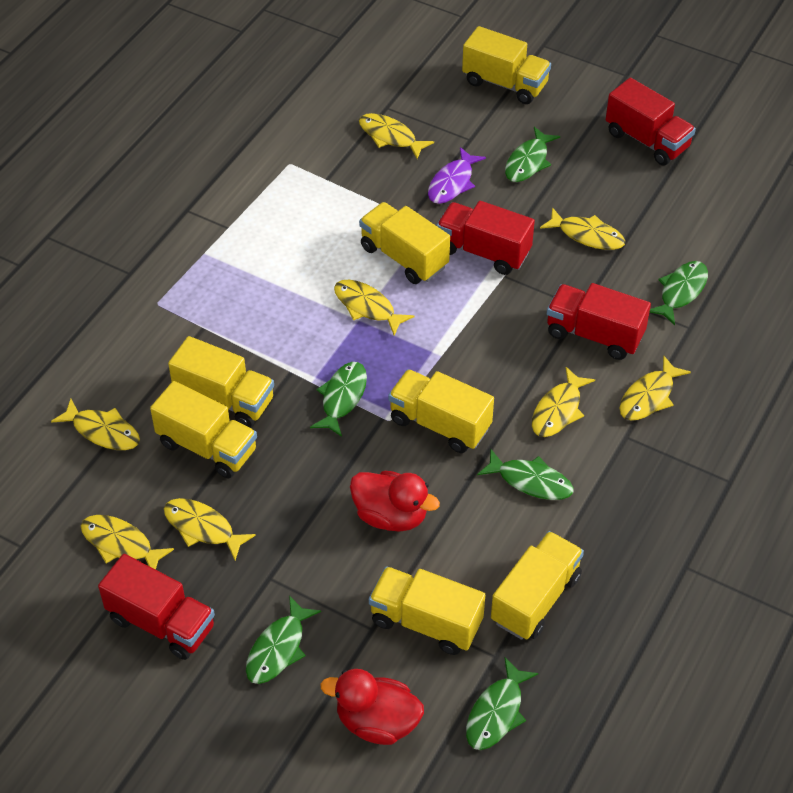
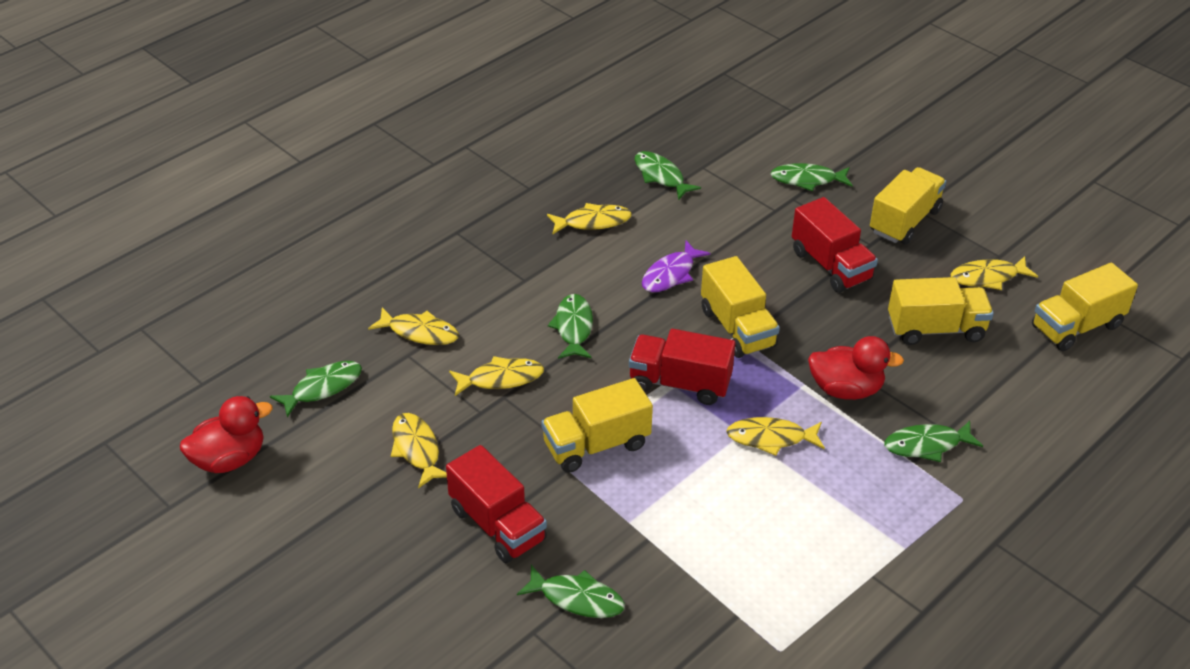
red truck: [98,554,215,660] [436,201,535,275] [547,283,651,360] [606,78,696,165] = 4 -> [446,445,547,563] [629,329,735,405] [792,197,878,293] = 3
yellow fish: [51,399,140,450] [81,515,174,570] [164,498,256,560] [334,280,414,335] [359,113,434,159] [532,367,595,437] [540,207,625,250] [620,356,691,420] = 8 -> [368,307,459,345] [391,413,447,488] [449,356,544,396] [547,203,632,234] [726,417,825,456] [950,256,1038,290] = 6
yellow truck: [150,381,257,478] [168,336,274,427] [359,202,450,284] [369,566,485,655] [388,369,494,453] [462,26,551,104] [491,531,584,640] = 7 -> [541,378,653,473] [701,256,780,358] [870,167,946,244] [888,277,994,345] [1032,263,1138,351] = 5

